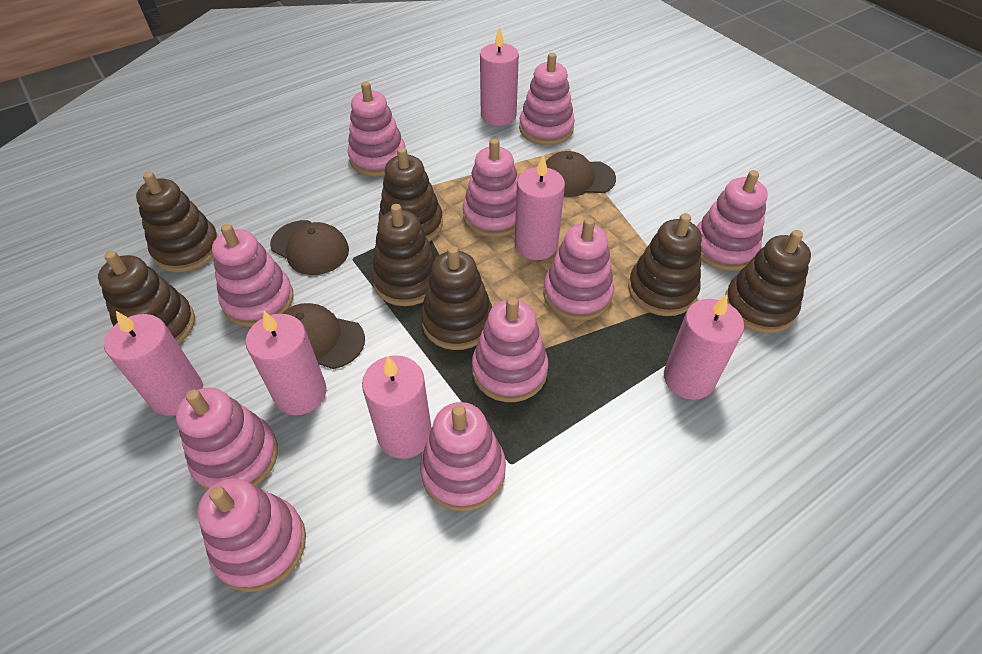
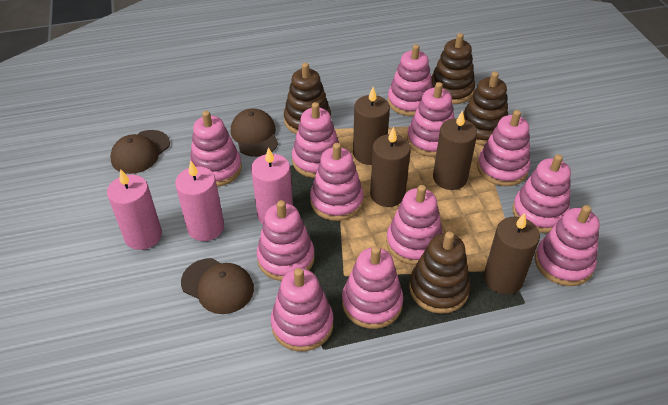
brown candle: none = 0 -> [353,87,390,165] [370,127,411,207] [433,110,477,190] [484,213,540,294] = 4
brown stacking toy: [98,251,195,345] [136,172,218,272] [371,204,436,306] [379,147,443,242] [421,246,492,350] [628,213,702,316] [725,230,811,334] = 7 -> [284,63,331,134] [409,231,471,314] [431,33,475,104] [463,72,508,145] = 4
pink candle: [104,311,203,416] [245,311,327,415] [362,355,432,459] [480,27,519,126] [515,155,565,260] [664,294,744,400] = 6 -> [107,169,162,250] [175,161,224,241] [251,147,293,224] = 3
pink stacking toy: [176,388,278,491] [197,479,306,592] [212,224,294,327] [348,82,406,177] [420,402,506,511] [463,138,518,237] [472,297,548,402] [519,53,575,145] [543,218,614,321] [697,170,768,271] = 10 -> [190,111,242,187] [256,200,315,281] [271,268,333,351] [292,102,339,178] [310,143,364,221] [342,246,403,329] [386,185,443,265] [388,44,433,116] [407,82,454,157] [477,110,530,186] [512,154,571,233] [535,205,600,286] = 12

